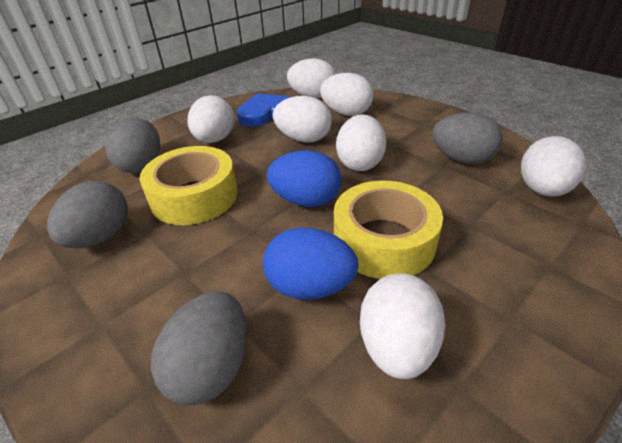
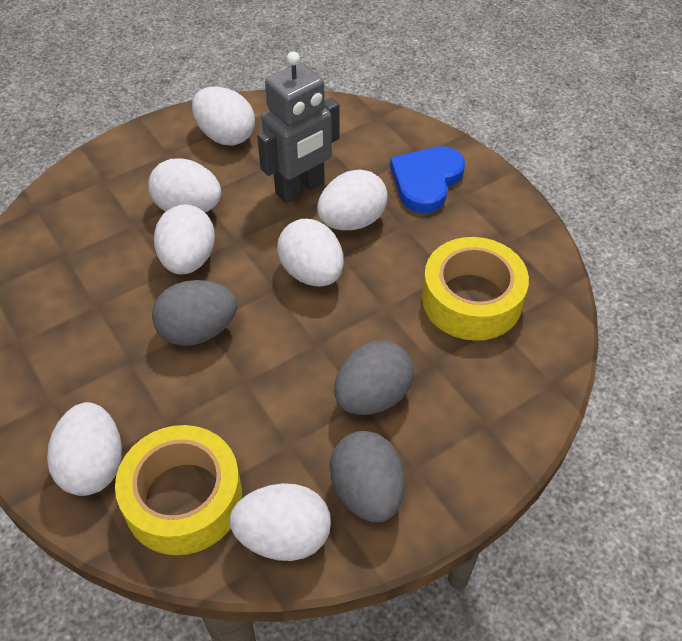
blue egg: [263,228,358,300] [267,150,341,207] = 2 -> none = 0
grey egg: [47,181,128,249] [105,118,160,173] [151,291,247,405] [432,112,503,164] = 4 -> [152,280,237,346] [330,431,405,522] [334,341,414,415] = 3
grey robot: none = 0 -> [257,52,339,203] = 1

